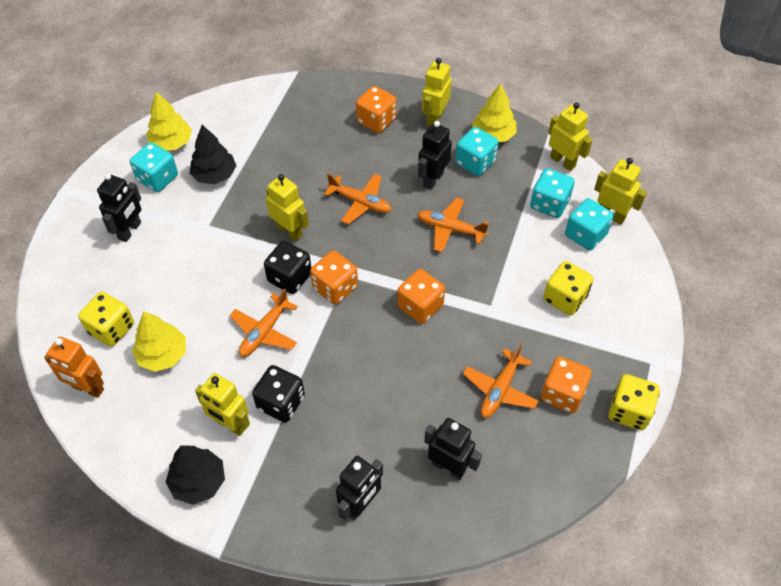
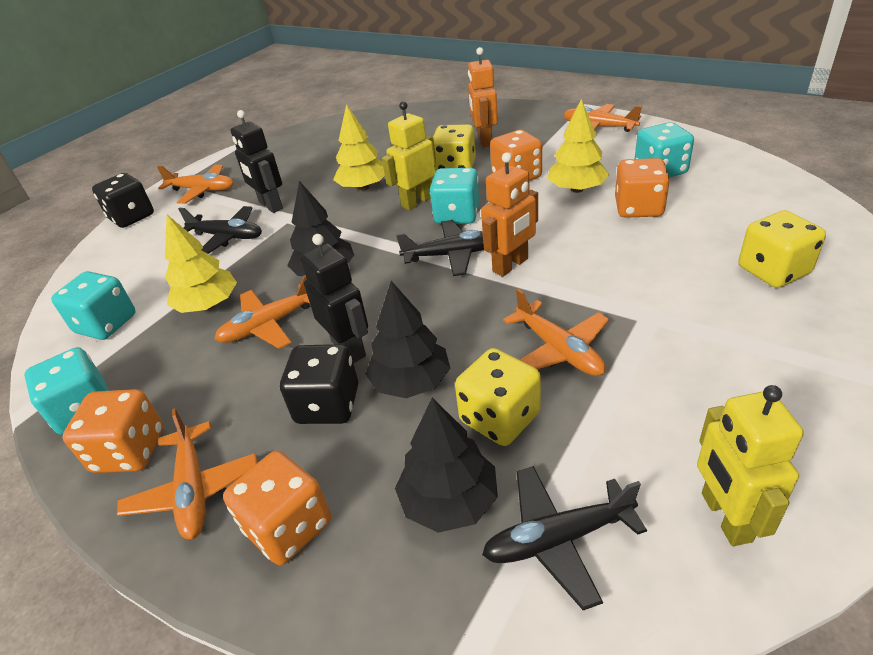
black plane: none = 0 -> [178,206,262,254] [396,220,484,276] [482,466,647,610] = 3
black robot: [97,173,141,242] [336,456,383,521] [418,121,452,190] [424,418,482,480] = 4 -> [231,110,283,213] [301,234,368,363] = 2
black tree: [166,446,225,505] [190,125,236,184] = 2 -> [287,181,354,276] [365,281,450,398] [395,398,498,533] = 3
orange plane: [230,289,298,357] [324,174,391,225] [417,198,489,252] [463,344,539,418] = 4 -> [117,408,257,540] [157,165,234,204] [215,275,310,349] [503,289,609,376] [563,104,642,132] = 5
orange robot: [44,337,104,398] = 1 -> [468,47,498,147] [481,152,538,277] = 2
yellow robot: [195,373,250,436] [266,174,309,241] [422,58,452,126] [548,102,593,171] [594,158,647,224] = 5 -> [382,101,436,210] [697,385,804,546] = 2

